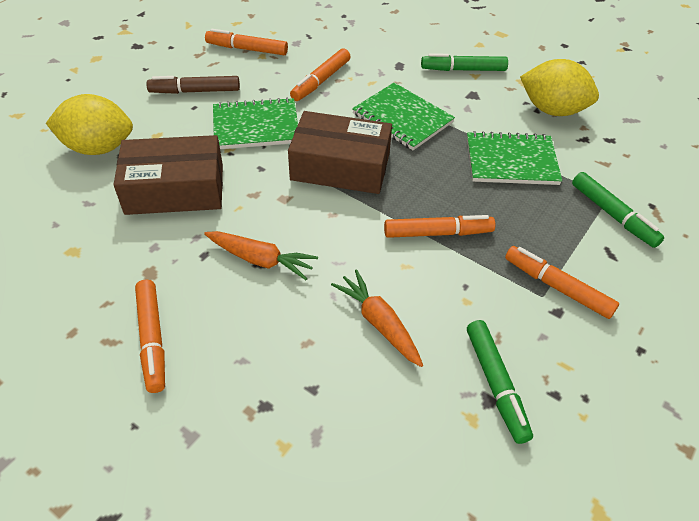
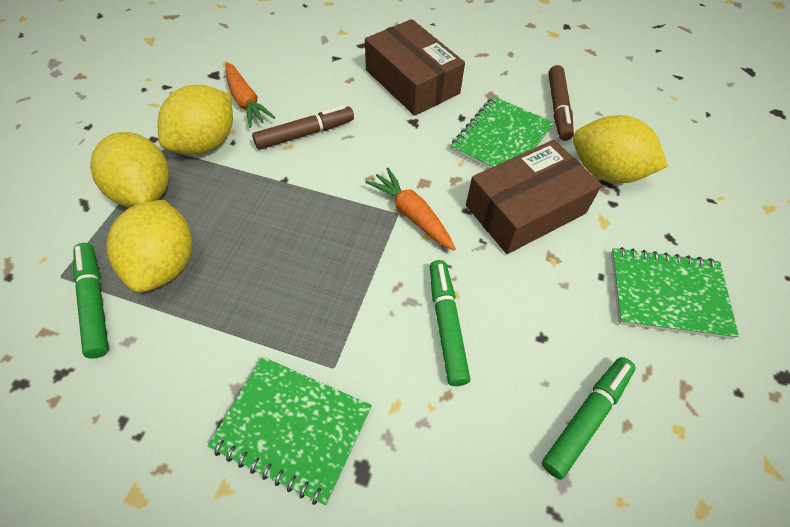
brown marker: [146,76,240,94] = 1 -> [252,105,354,150] [548,65,574,141] = 2
orange marker: [135,279,165,393] [205,29,288,55] [290,48,351,101] [384,215,496,238] [505,246,619,319] = 5 -> none = 0
yellow lemon: [46,94,133,155] [520,59,599,116] = 2 -> [90,132,169,207] [106,200,192,293] [158,85,233,155] [573,115,668,183] = 4

